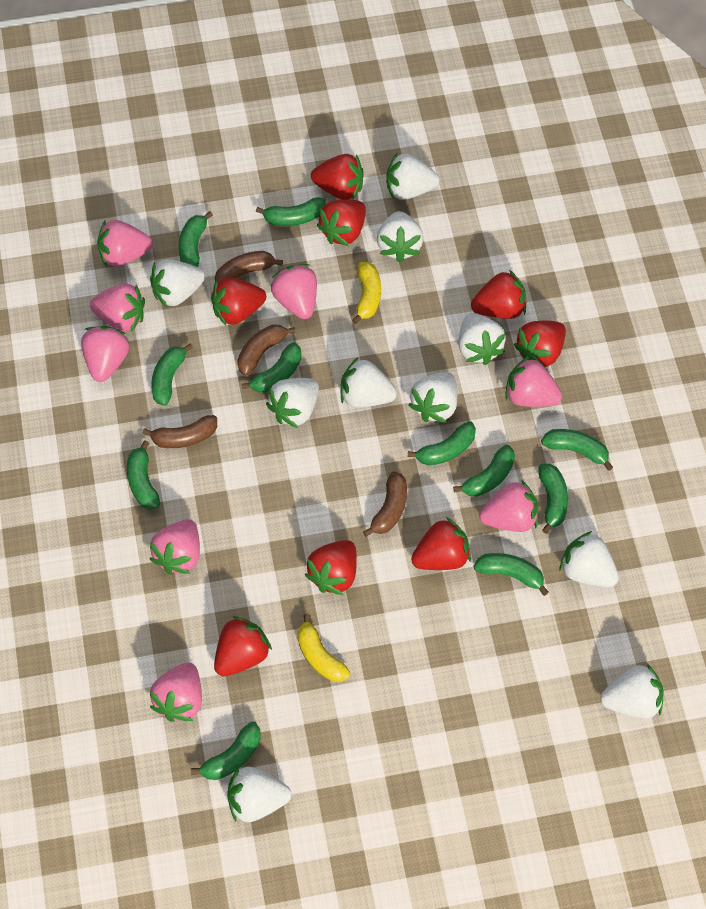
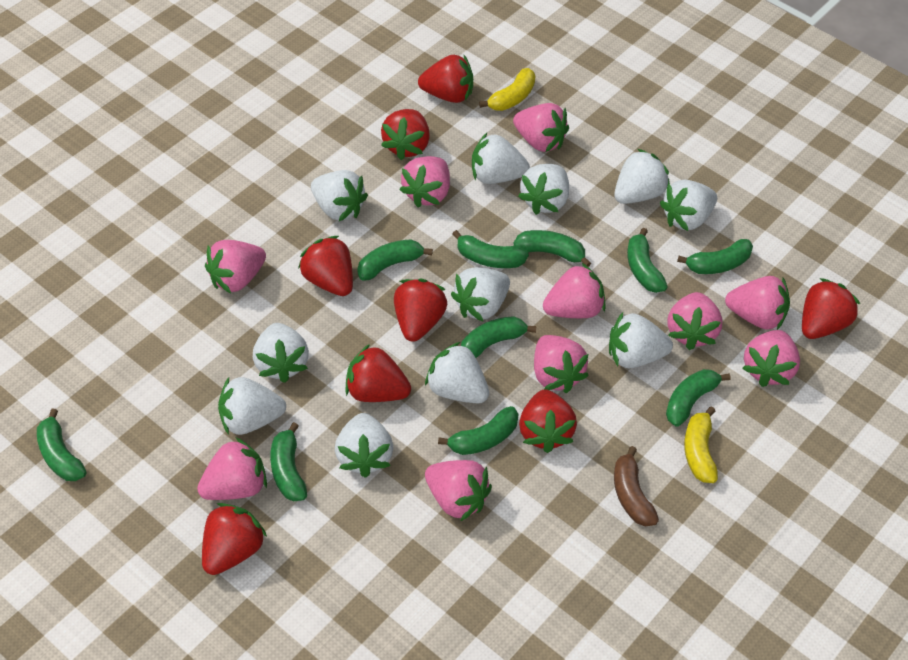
brown banana: [142,415,217,448] [215,251,283,282] [237,325,296,376] [363,471,407,537] = 4 -> [614,446,659,526] = 1
green banana: [127,440,160,509] [152,344,193,406] [179,211,213,267] [191,721,261,780] [242,342,302,393] [256,197,326,226] [408,421,476,465] [453,445,515,497] [474,553,549,596] [538,464,568,534] [541,429,613,471] = 11 -> [37,409,87,481] [270,422,307,501] [357,239,433,281] [438,406,518,455] [452,230,529,268] [461,316,537,358] [513,230,591,267] [627,228,667,293] [666,369,731,427] [677,239,753,274] = 10
pink strawberry: [81,326,129,382] [90,283,145,332] [97,220,153,267] [150,519,200,574] [150,663,202,722] [271,264,317,319] [479,480,538,532] [505,356,562,407] = 8 -> [197,437,267,500] [205,240,266,293] [399,156,450,207] [425,460,492,522] [513,103,569,152] [534,335,589,393] [543,263,606,318] [668,292,722,350] [725,276,790,330] [742,330,800,387] = 10
white strawberry: [150,259,205,307] [227,767,291,822] [266,378,319,428] [341,357,397,407] [377,211,423,262] [386,153,440,200] [408,372,457,423] [458,313,506,365] [560,531,619,587] [600,664,663,719] = 10 -> [218,377,286,435] [253,323,309,383] [311,170,368,221] [335,413,393,478] [425,342,489,404] [451,267,510,321] [472,133,530,184] [518,164,569,215] [609,312,673,368] [614,149,670,204] [660,180,717,231] = 11

